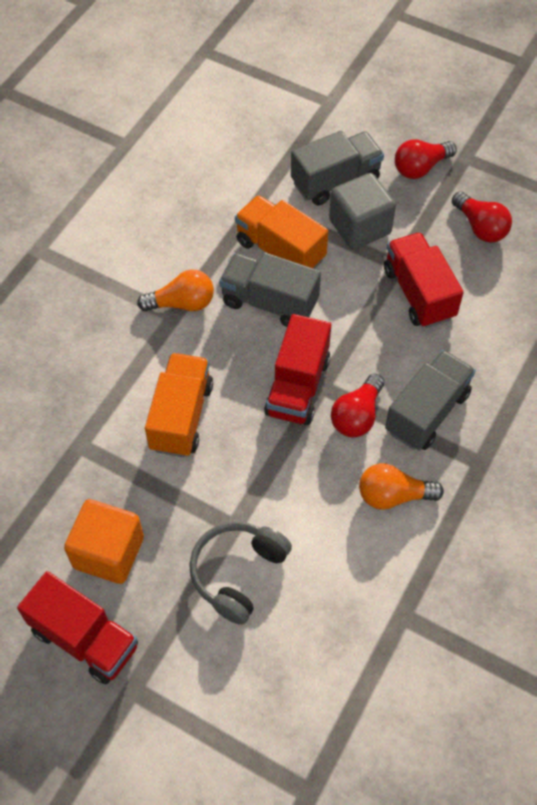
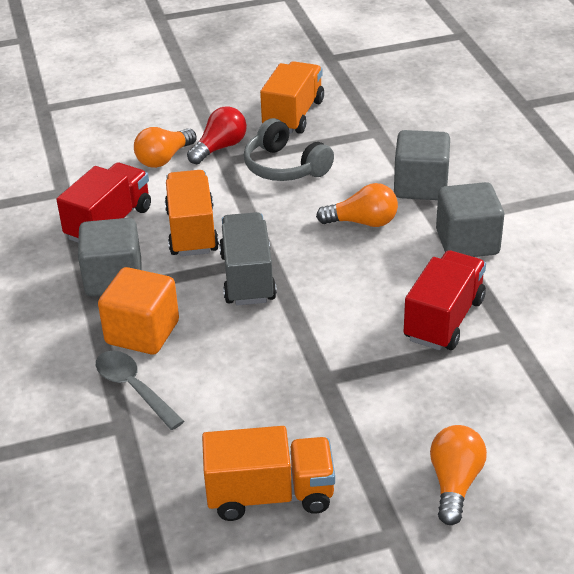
grey cube: [329,173,396,250] = 1 -> [78,218,142,296] [394,130,450,200] [436,182,504,257] = 3
grey spoon: none = 0 -> [96,351,184,430] = 1
grey truck: [219,252,321,327] [291,131,384,205] [385,350,476,450] = 3 -> [219,212,277,305] = 1
orange light bulb: [137,269,214,311] [359,463,444,510] = 2 -> [134,127,197,168] [316,183,398,227] [430,425,487,525] = 3
orange truck: [145,353,213,457] [235,195,328,269] = 2 -> [165,170,219,256] [202,426,335,521] [260,61,324,134] = 3
red light bulb: [331,373,384,437] [395,139,457,179] [452,191,512,243] = 3 -> [187,106,247,165] = 1
red truck: [17,571,138,684] [264,314,331,425] [384,232,464,328] = 3 -> [56,163,151,242] [404,250,486,350] = 2

